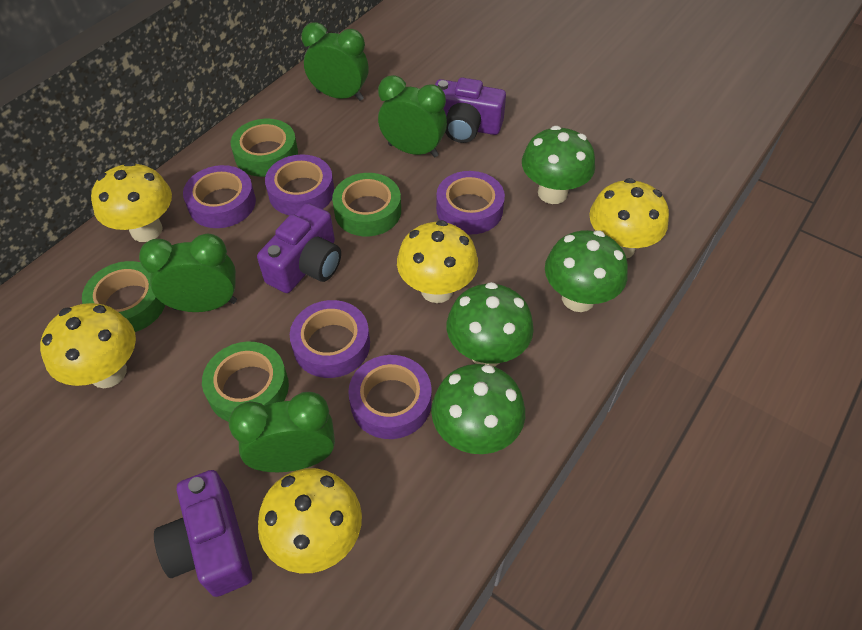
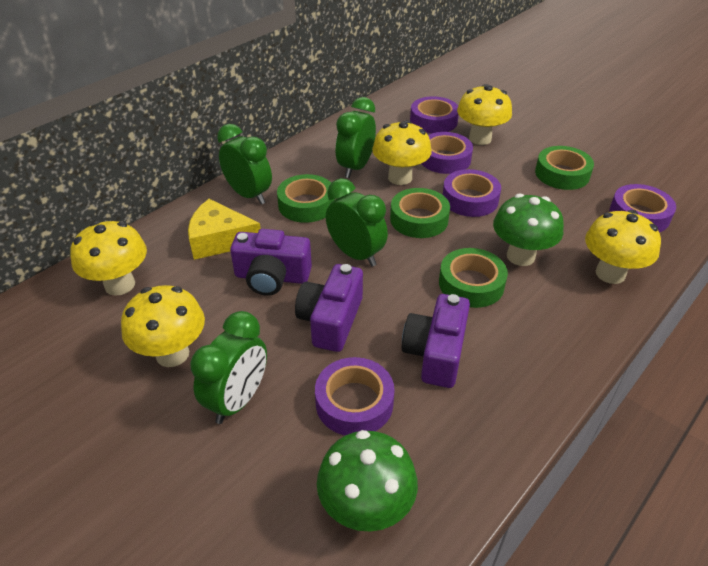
green mushroom: [431,364,525,454] [447,282,534,367] [522,126,595,204] [545,230,628,312] = 4 -> [317,430,418,532] [493,193,564,266] = 2
yellow cheese: none = 0 -> [188,199,261,260] = 1

